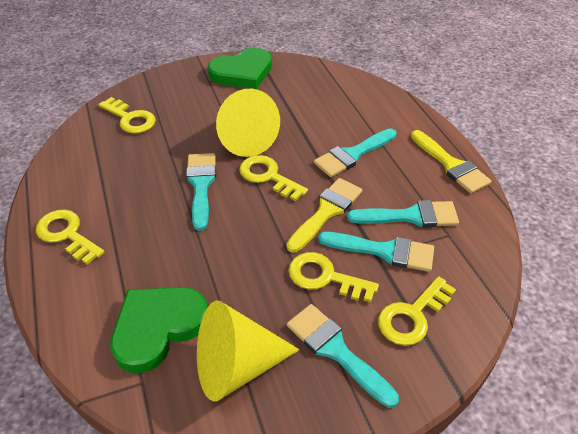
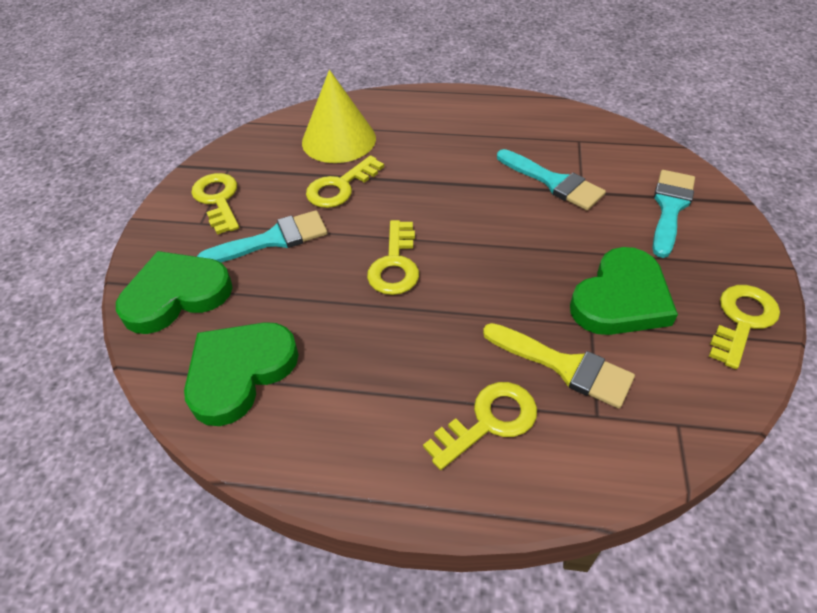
green heart: [110,287,207,374] [208,48,272,89] = 2 -> [116,251,233,334] [184,322,299,426] [570,247,678,335] = 3
turquoise brush: [186,153,216,231] [287,304,399,408] [314,128,396,177] [318,232,434,272] [347,200,459,227] = 5 -> [197,210,327,262] [497,149,606,210] [653,170,695,258] = 3
yellow brush: [287,178,362,253] [411,130,492,194] = 2 -> [483,323,635,409] = 1
yellow cone: [197,301,300,402] [216,89,280,157] = 2 -> [302,70,376,163] = 1

